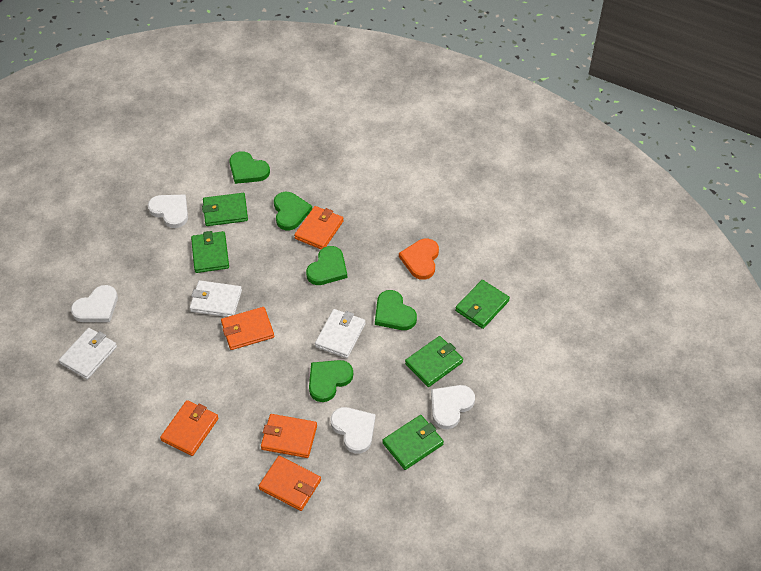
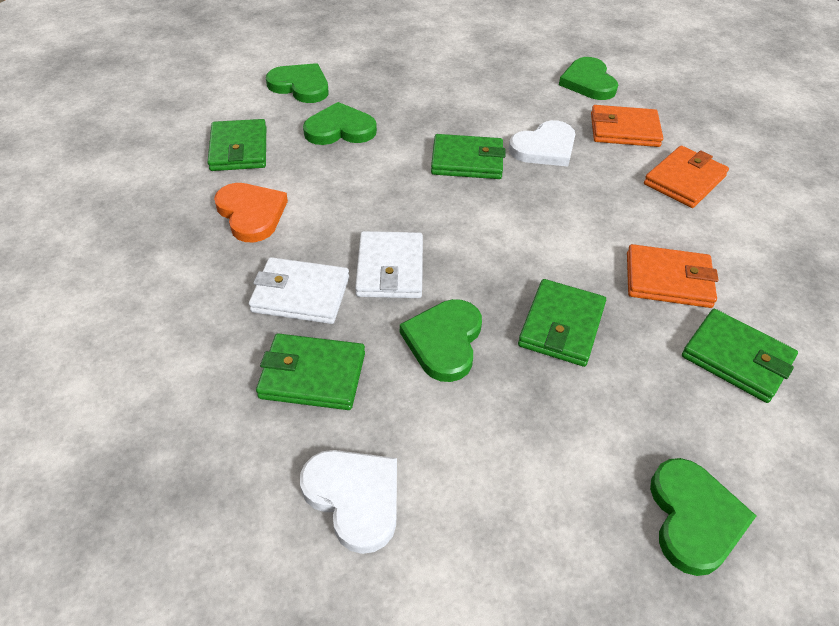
orange wallet: [160,400,219,456] [221,307,274,350] [259,456,321,511] [261,414,317,458] [294,206,344,249] = 5 -> [591,105,663,147] [627,244,719,308] [644,146,729,208] = 3
white heart: [71,285,118,322] [148,195,188,228] [330,407,376,454] [431,385,475,429] = 4 -> [300,450,397,554] [508,120,576,167] = 2
white wallet: [59,328,117,379] [190,280,242,317] [315,309,366,358] = 3 -> [249,257,349,324] [355,231,423,298] = 2

